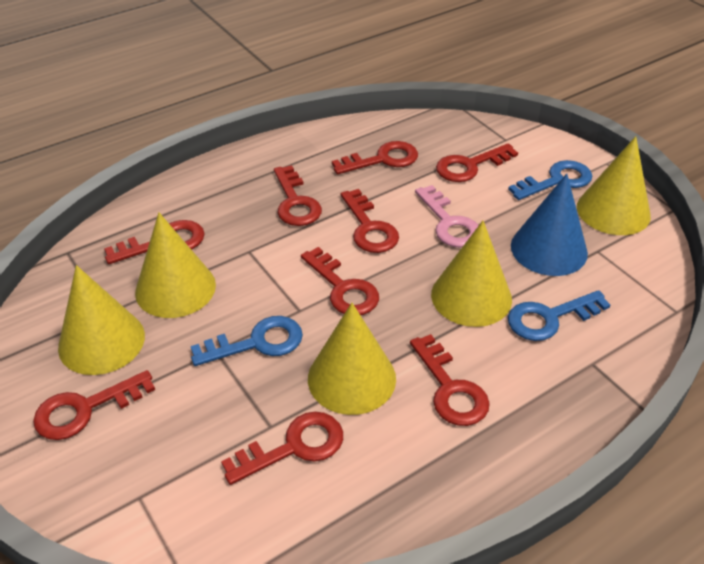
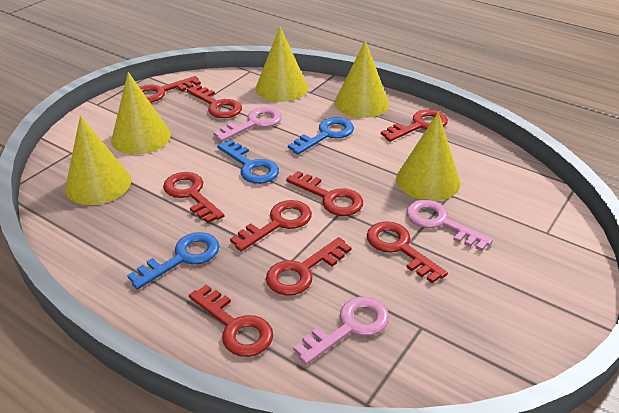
blue cone: [511,174,588,276] = 1 -> none = 0
pink key: [415,185,479,247] = 1 -> [213,107,282,142] [293,297,389,365] [406,200,493,251] = 3

